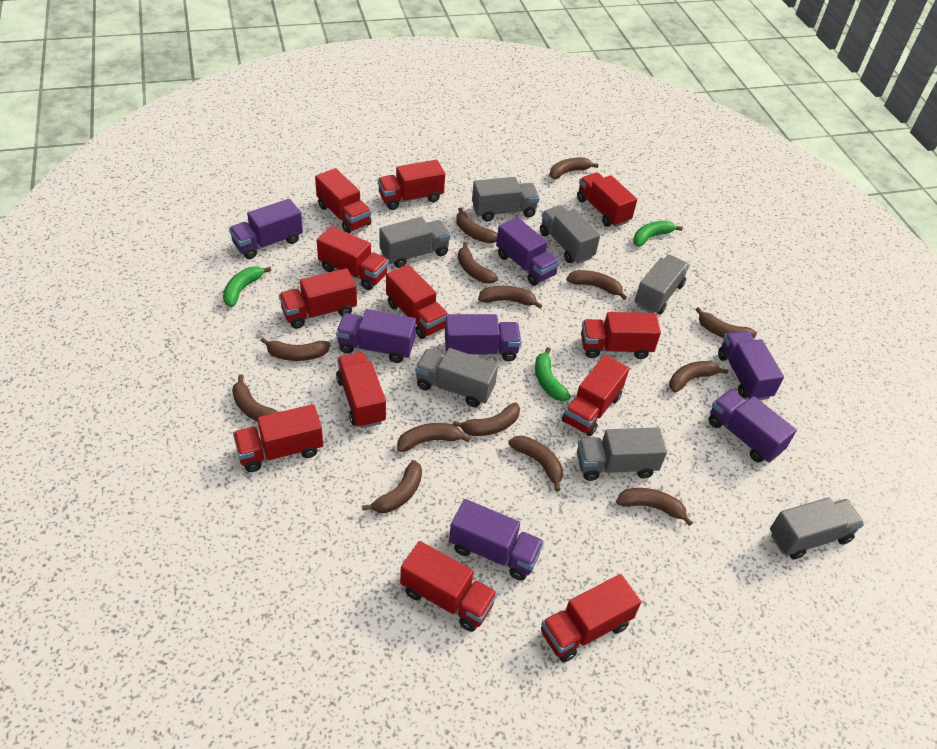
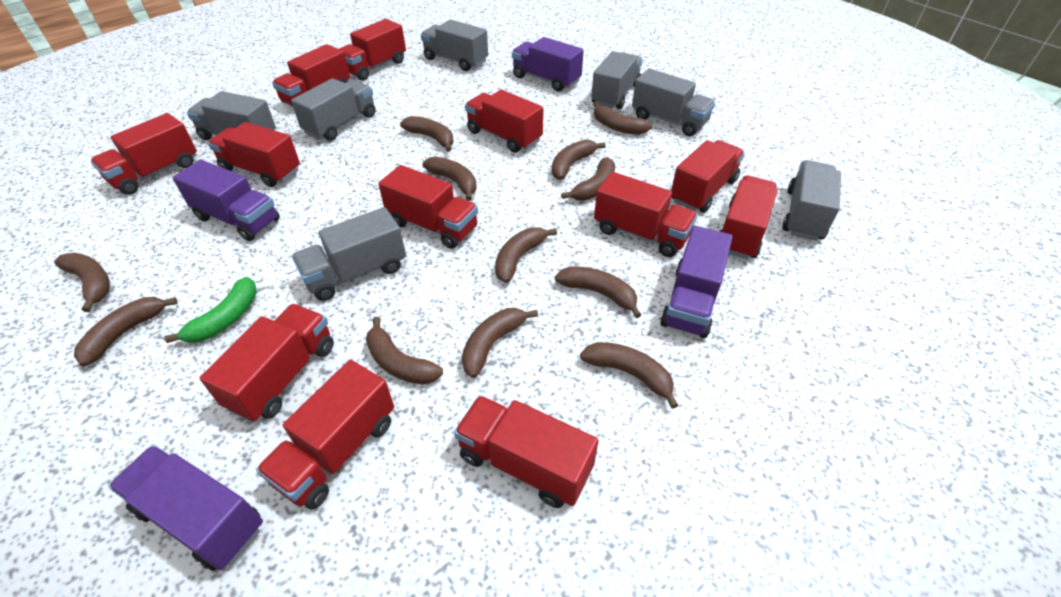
brown banana: [232,375,278,422] [261,338,330,361] [362,460,422,513] [397,423,470,452] [453,403,520,436] [456,207,498,243] [458,242,498,284] [478,286,542,309] [508,436,563,491] [550,157,599,179] [566,270,627,300] [616,488,693,526] [669,361,728,393] [696,307,757,338] = 14 -> [54,253,110,312] [74,297,178,366] [366,317,443,385] [400,116,453,152] [423,156,477,201] [462,308,538,378] [495,227,557,283] [552,139,606,180] [555,266,641,318] [561,157,615,201] [580,342,678,409] [593,102,652,135] = 12
green banana: [223,266,271,307] [535,347,571,401] [633,221,683,247] = 3 -> [165,277,257,343] = 1
purple truck: [229,199,303,259] [336,309,416,363] [445,314,521,361] [449,499,544,581] [496,217,560,286] [708,389,797,463] [718,331,784,400] = 7 -> [109,445,263,571] [173,160,280,241] [512,37,584,92] [660,226,733,338] = 4

